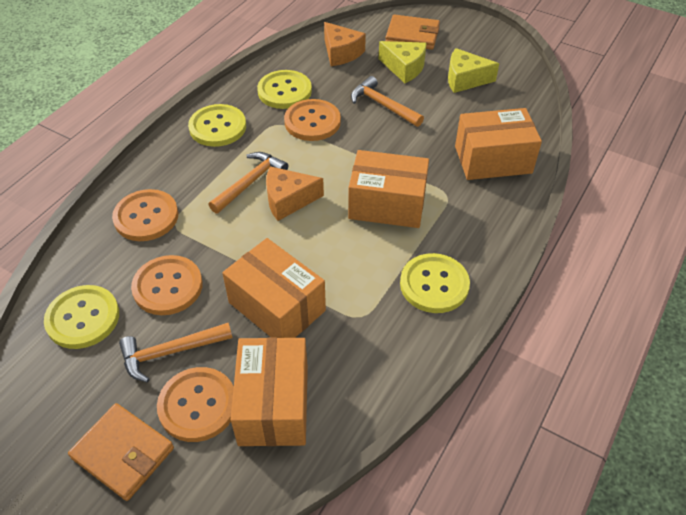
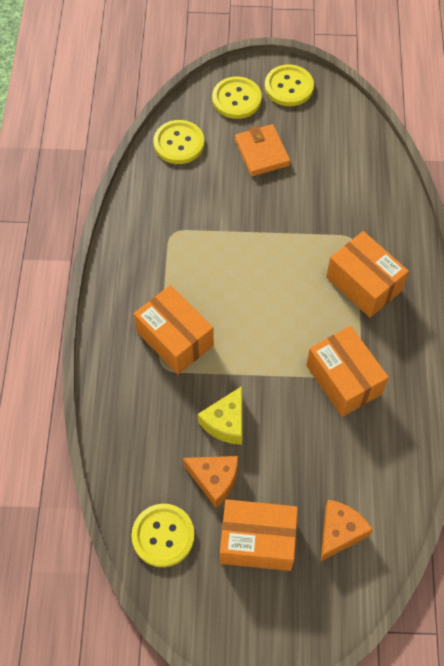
orange button: [112,189,178,241] [131,255,203,315] [157,367,234,442] [284,99,341,141] = 4 -> none = 0
orange hammer: [119,323,232,382] [208,152,288,214] [351,76,424,127] = 3 -> none = 0
orange wallet: [68,403,174,501] [385,14,440,50] = 2 -> [235,124,291,176] = 1
yellow cheese: [379,41,427,83] [448,48,499,93] = 2 -> [198,386,242,445] = 1

